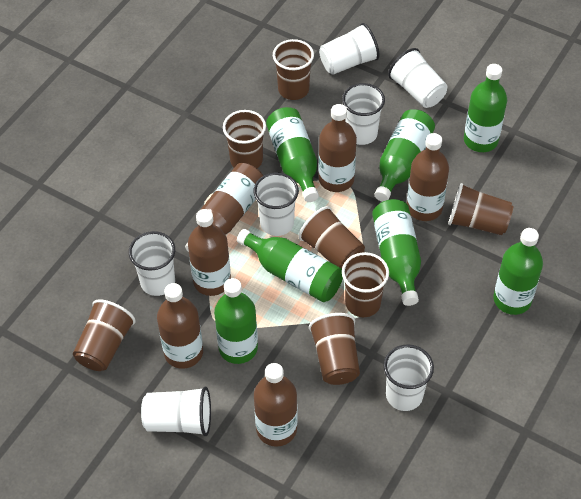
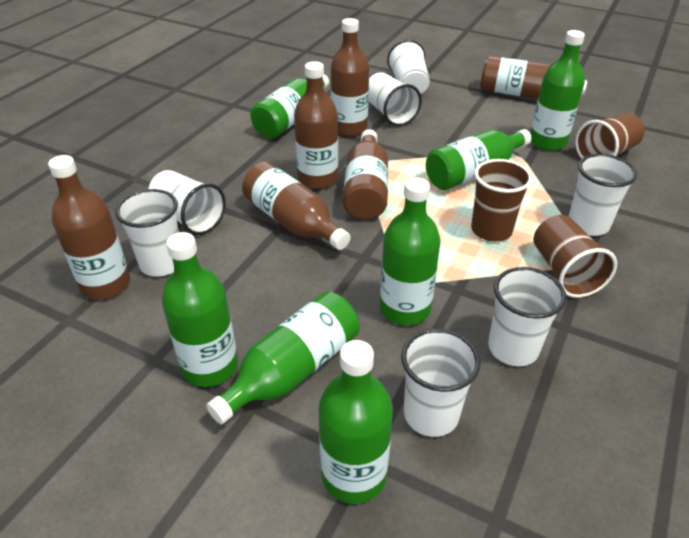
brown cup: [73,299,136,371] [223,110,266,168] [273,39,314,100] [299,206,365,269] [309,313,360,385] [342,252,389,317] [448,183,513,235] = 7 -> [471,159,532,241] [534,215,617,298] [575,113,645,159] = 3

